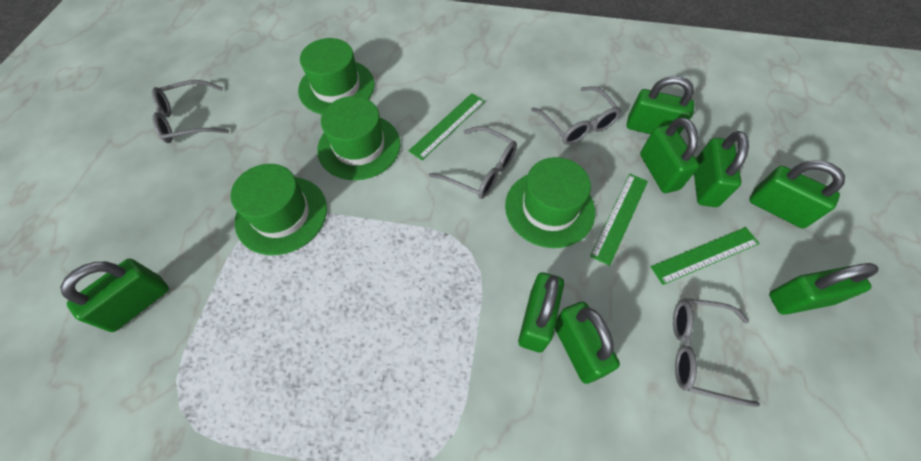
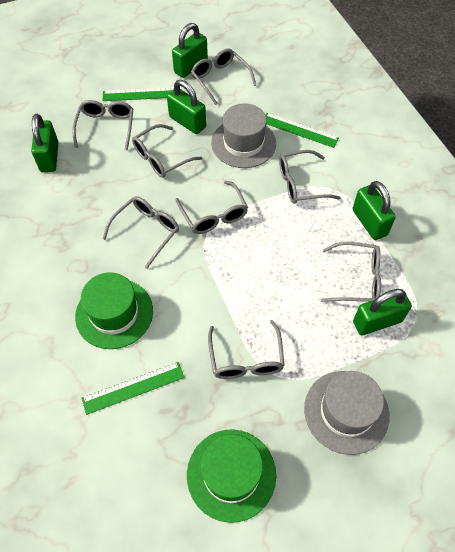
green hat: [230,164,327,255] [298,38,375,115] [317,96,400,180] [505,157,595,248] = 4 -> [75,272,153,349] [187,429,276,523] = 2
green padlock: [60,259,169,332] [518,272,564,352] [555,302,620,384] [627,76,695,134] [640,117,699,193] [694,131,749,207] [749,160,845,228] [769,263,879,315] = 8 -> [31,114,58,172] [167,80,206,134] [172,23,208,78] [352,181,396,240] [353,289,412,336] = 5
grey glasses: [152,80,229,143] [428,126,517,199] [531,86,621,145] [673,298,760,407] = 4 -> [72,100,133,151] [103,196,179,269] [132,124,202,178] [175,181,248,234] [191,49,256,105] [208,320,285,379] [279,150,341,204] [321,242,381,302] = 8
grey hat: none = 0 -> [211,103,276,168] [304,371,390,455] = 2

